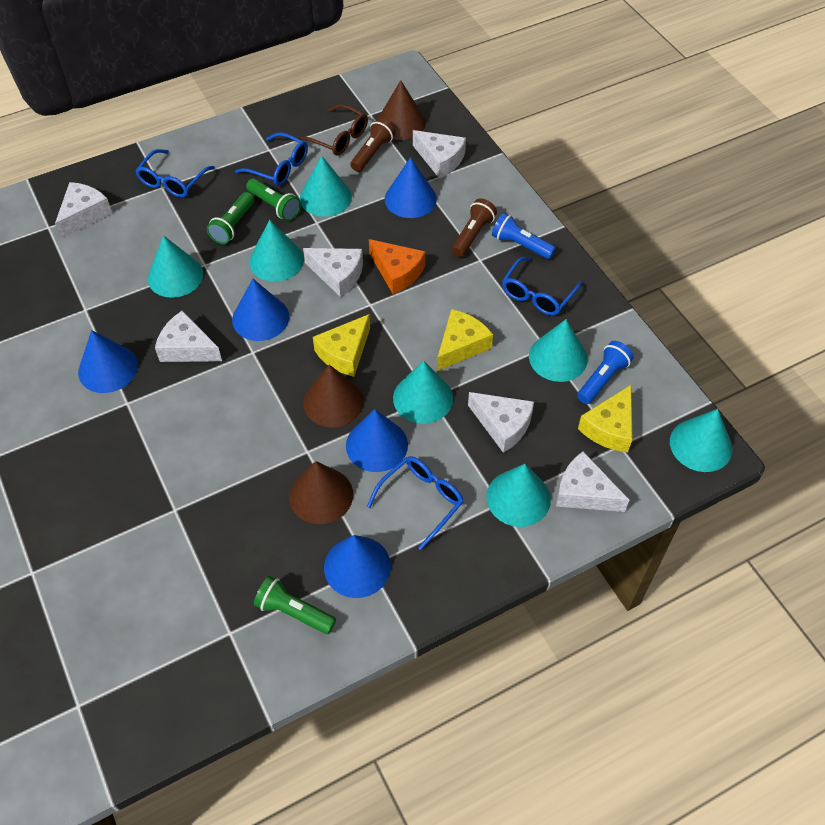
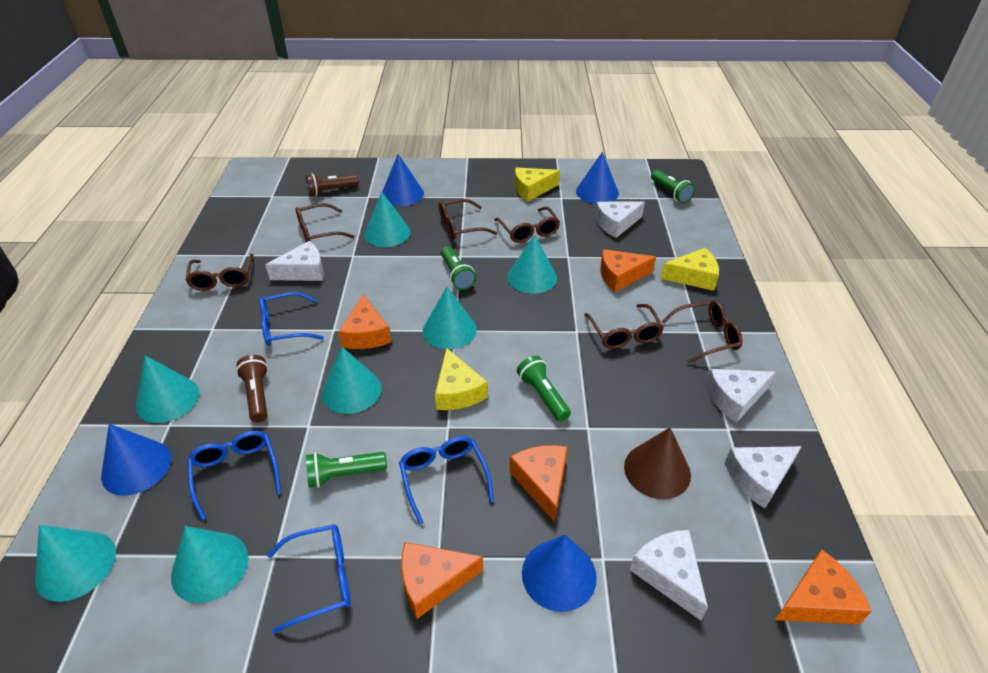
blue cone: [78,330,138,393] [232,279,289,341] [324,535,391,598] [346,409,408,472] [385,157,437,218] = 5 -> [101,424,171,496] [382,154,424,206] [522,534,597,612] [576,152,619,204] = 4
blue flashlight: [492,213,556,259] [577,341,634,404] = 2 -> none = 0
brown cone: [289,461,353,524] [303,365,364,428] [378,80,426,140] = 3 -> [624,427,691,499] = 1
brown glasses: [298,104,368,156] = 1 -> [185,254,254,291] [296,203,355,242] [439,199,497,240] [494,207,560,243] [584,304,664,349] [662,300,742,364] = 6
green flashlight: [207,192,254,244] [246,178,301,221] [254,576,336,634] = 3 -> [306,452,387,488] [441,246,476,290] [517,356,571,421] [651,170,695,203] = 4
orange cheese: [369,239,425,294] = 1 -> [339,294,391,349] [401,542,483,619] [509,445,568,522] [600,249,656,292] [775,550,872,624] = 5
white cheese: [55,182,112,238] [155,310,222,362] [303,248,363,297] [413,130,466,179] [468,392,534,453] [556,451,629,512] = 6 -> [265,241,324,281] [595,201,645,238] [630,530,708,621] [705,369,775,423] [725,446,802,509] = 5

